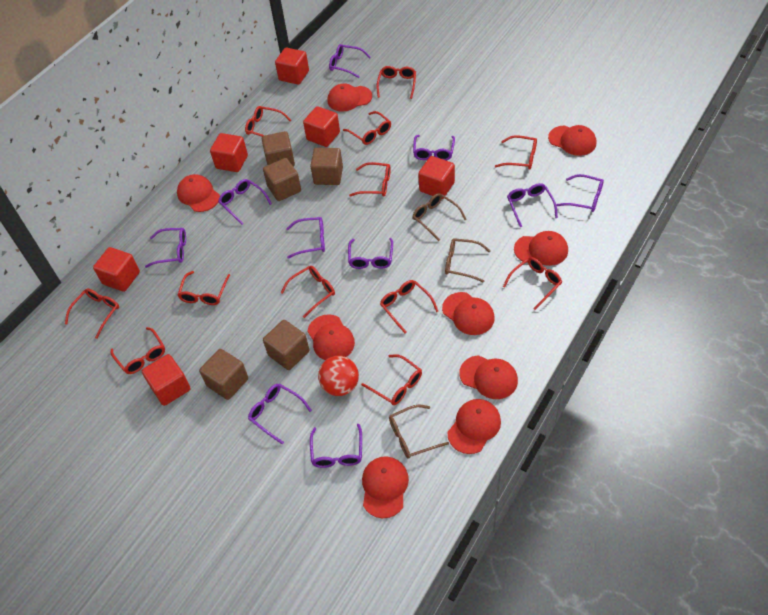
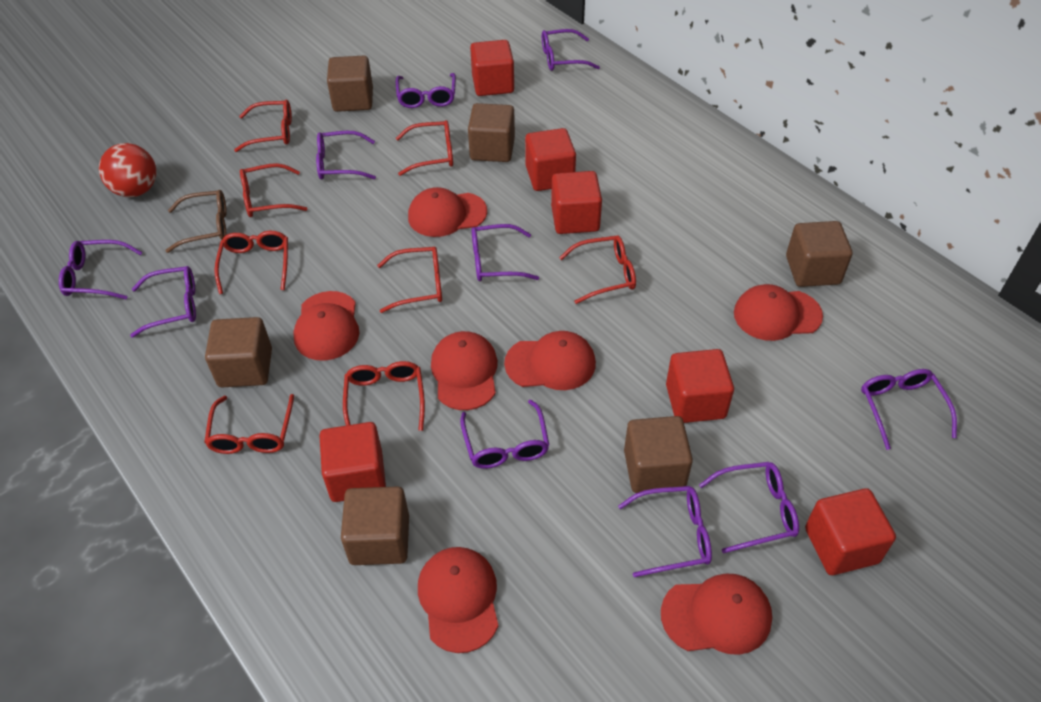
brown cube: [199,349,248,400] [262,131,295,167] [263,158,301,201] [263,320,309,370] [310,148,343,185] = 5 -> [205,317,272,388] [327,56,373,112] [341,486,409,565] [468,103,515,162] [624,416,693,493] [786,221,852,287] = 6
brown glasses: [389,405,449,459] [412,193,467,241] [445,238,491,283] = 3 -> [166,190,227,253] = 1
red cap: [177,174,220,212] [307,314,355,360] [327,83,372,112] [362,457,409,518] [442,292,495,335] [447,399,501,454] [459,355,518,399] [514,231,568,266] [548,125,596,156] = 9 -> [293,291,359,361] [408,187,487,237] [418,547,499,653] [431,331,498,410] [504,331,596,390] [661,574,772,655] [734,284,823,341] = 7
red glasses: [65,288,119,339] [111,327,165,374] [178,271,230,305] [245,106,291,137] [281,266,335,318] [343,111,391,145] [349,162,391,197] [361,354,422,405] [377,66,416,99] [380,280,438,333] [495,135,537,170] [503,257,562,310] = 12 -> [204,394,294,454] [214,231,288,294] [234,100,292,152] [240,163,307,217] [343,361,425,431] [377,247,442,313] [396,120,453,176] [559,235,636,304] = 8

